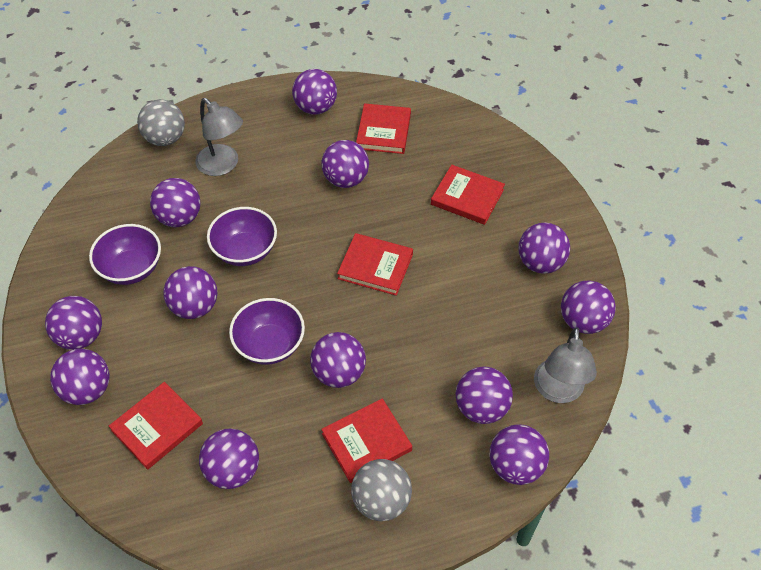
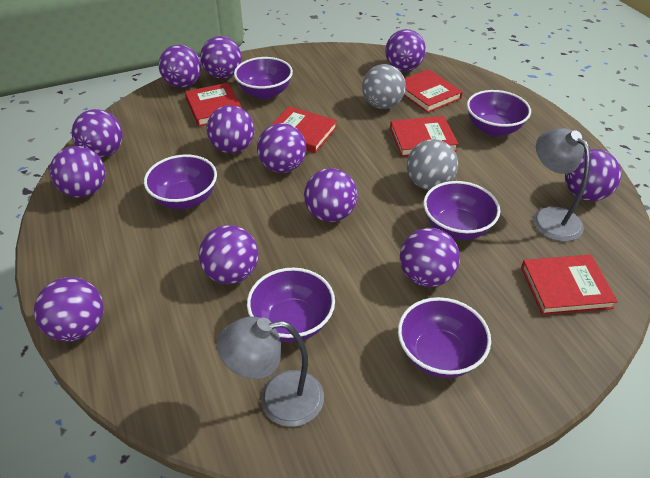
purple bowl: [89,224,161,285] [207,207,277,266] [229,298,305,365] = 3 -> [144,155,217,209] [234,57,293,99] [247,268,335,342] [398,297,491,378] [423,181,500,240] [467,90,531,136] = 6

